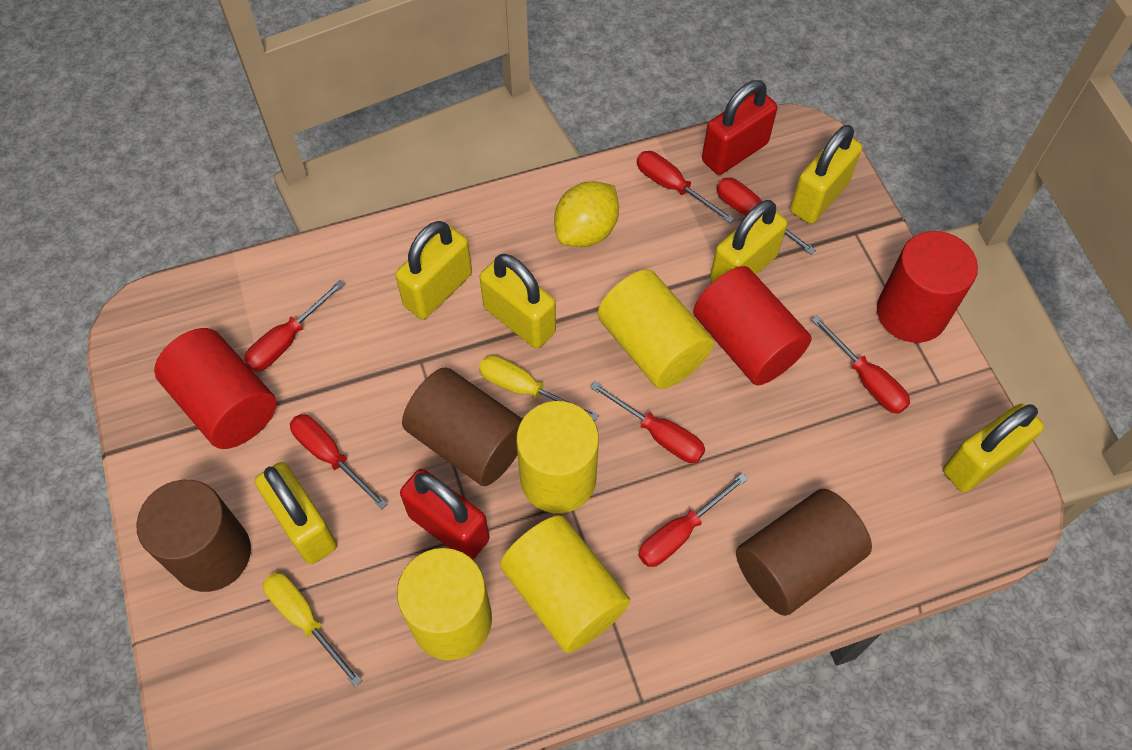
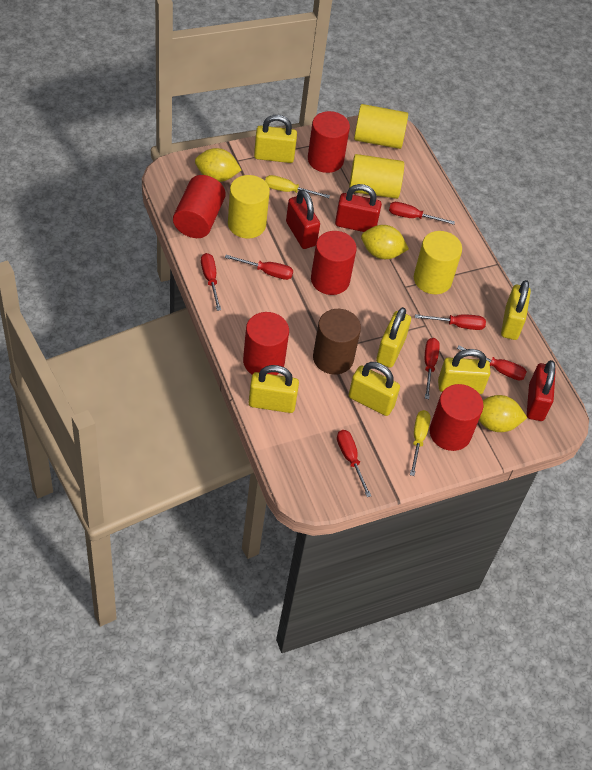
brown cylinder: [136,480,251,592] [402,367,522,486] [736,489,872,616] = 3 -> [313,309,361,375] = 1
red cylinder: [154,328,276,449] [693,266,812,385] [877,231,978,343] = 3 -> [173,175,226,238] [243,312,289,375] [308,111,350,173] [311,231,357,295] [430,384,484,451] = 5
red padlock: [400,469,490,559] [702,80,777,175] = 2 -> [286,189,320,249] [335,184,382,232] [527,360,556,421] = 3
yellow lemon: [554,181,619,247] = 1 -> [195,148,241,182] [361,225,409,259] [479,395,527,432] = 3

